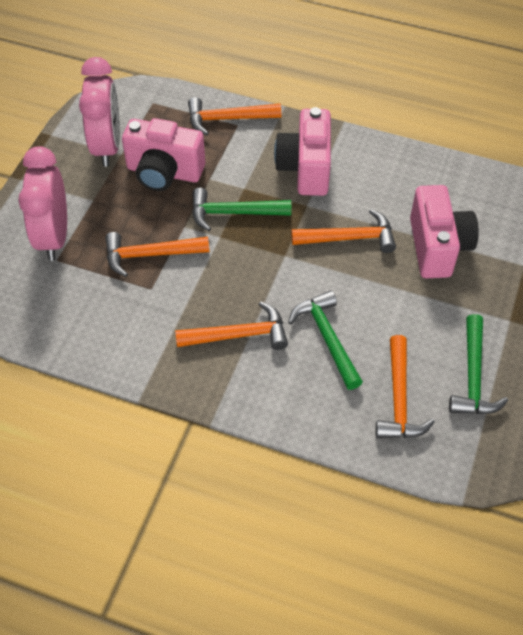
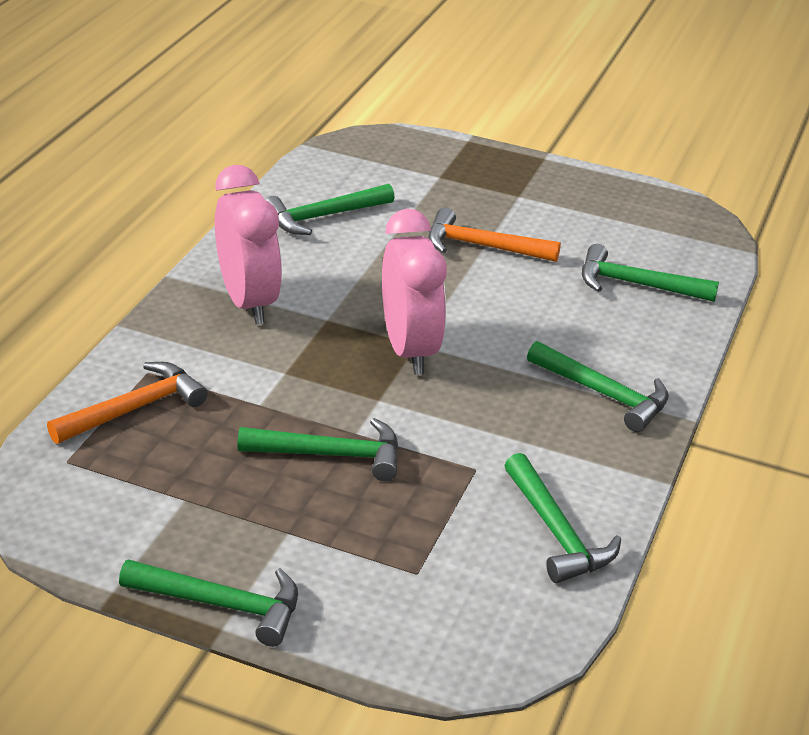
green hammer: [192,188,291,231] [288,290,363,390] [449,314,508,414] = 3 -> [119,559,298,647] [237,418,399,481] [266,184,395,235] [504,453,621,583] [527,341,669,432] [582,244,719,302] = 6
orange hammer: [105,232,209,277] [175,302,288,350] [188,97,281,135] [291,209,396,253] [375,335,435,438] = 5 -> [47,362,208,444] [428,208,561,262] = 2
pink camera: [122,118,205,191] [274,107,331,196] [410,185,479,278] = 3 -> none = 0

